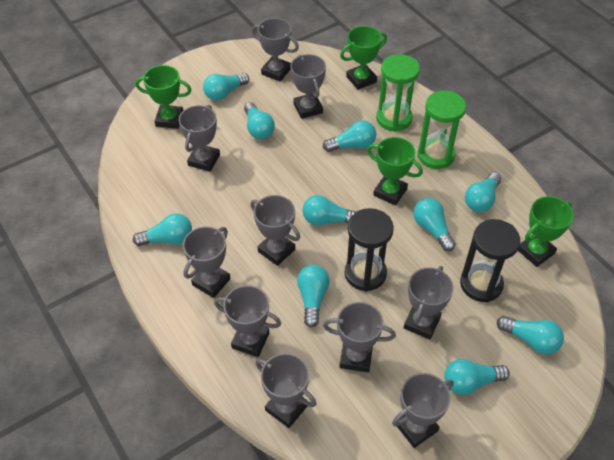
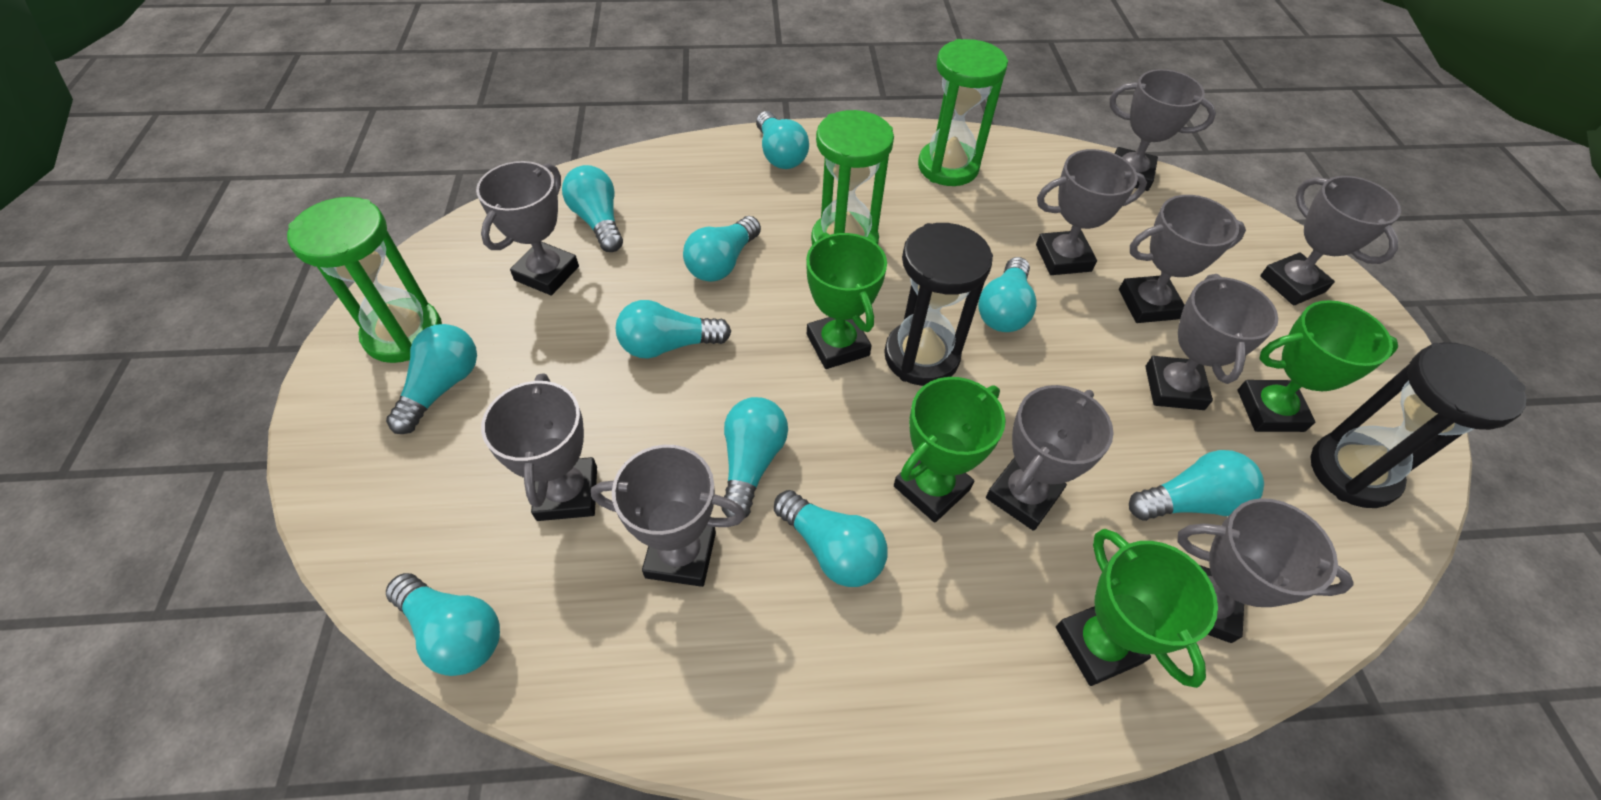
green hourglass: [376,54,420,132] [417,91,466,169] = 2 -> [287,197,442,363] [811,110,894,245] [918,39,1008,186] = 3

